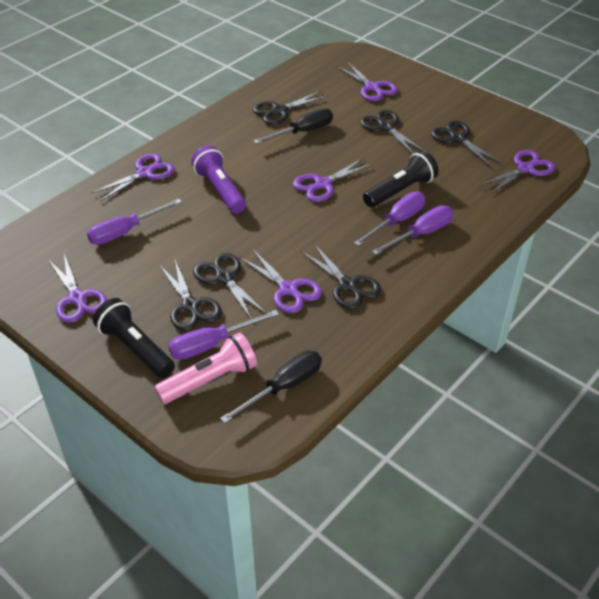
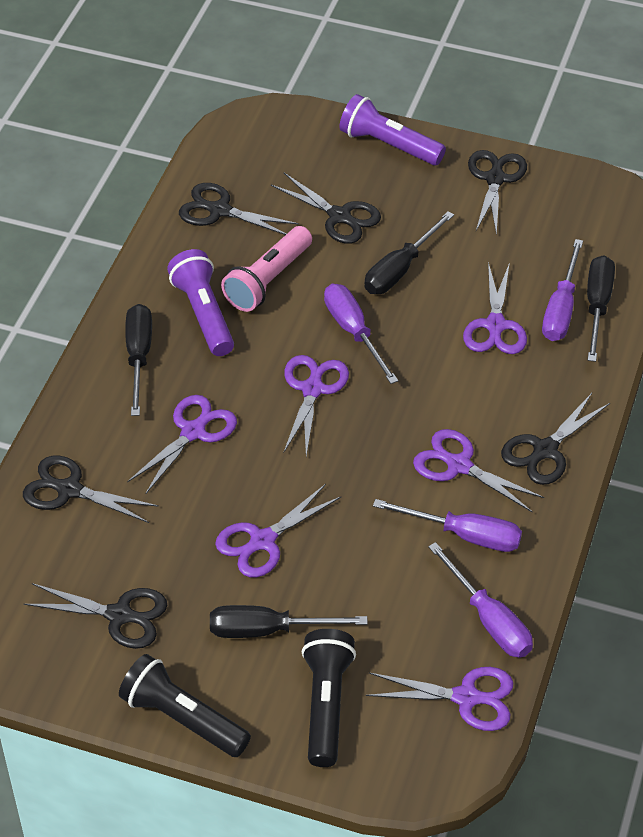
black screwdriver: [220,351,322,423] [253,108,333,144] = 2 -> [125,304,152,416] [210,605,368,638] [364,211,454,294] [587,255,615,362] = 4
purple flashlight: [191,146,246,213] = 1 -> [167,249,234,356] [339,94,446,165] = 2

